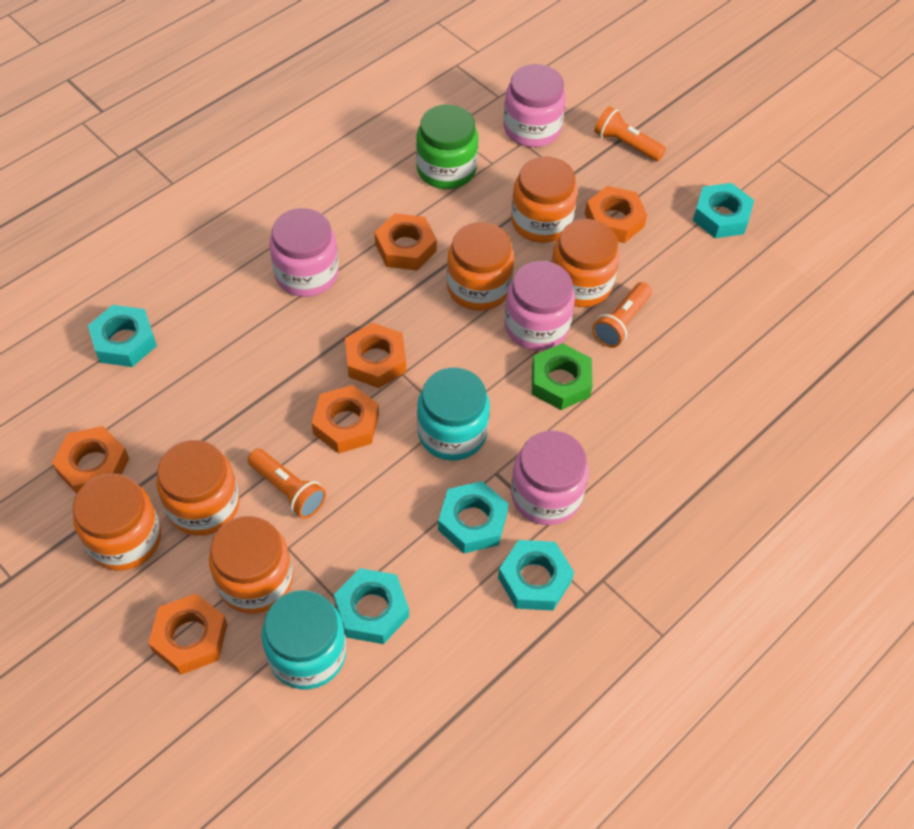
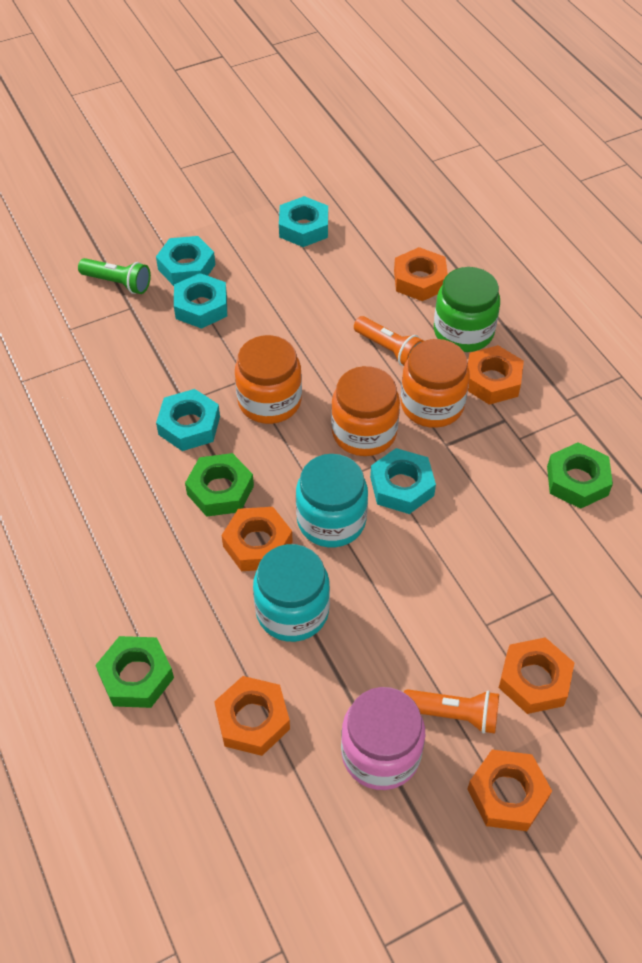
green flashlight: none = 0 -> [78,258,151,294] = 1
green nut: [532,343,592,410] = 1 -> [95,636,174,708] [185,453,254,517] [547,442,613,509] = 3
orange flashlight: [248,449,326,519] [592,282,652,348] [594,106,666,161] = 3 -> [354,316,424,366] [404,689,499,734] = 2
orange jar: [73,473,161,570] [156,440,240,536] [209,516,293,614] [447,222,514,311] [511,157,577,243] [551,219,620,307] = 6 -> [235,335,302,424] [331,366,400,456] [401,339,470,428] = 3
pink jar: [269,208,339,297] [503,64,566,147] [504,261,575,351] [511,431,589,525] = 4 -> [341,687,425,790] = 1

